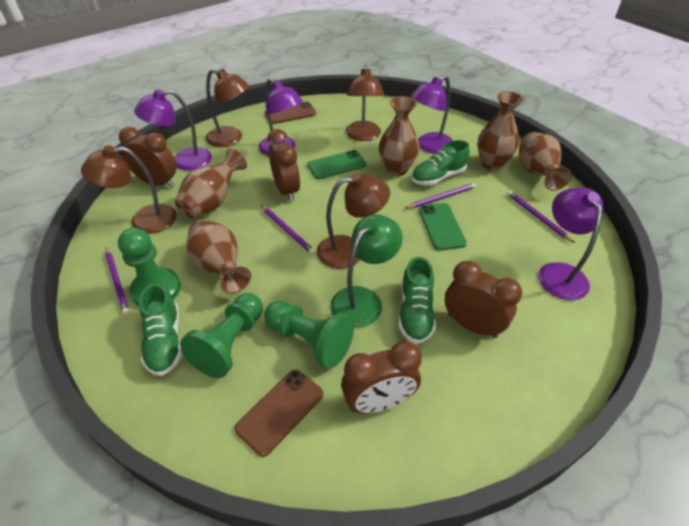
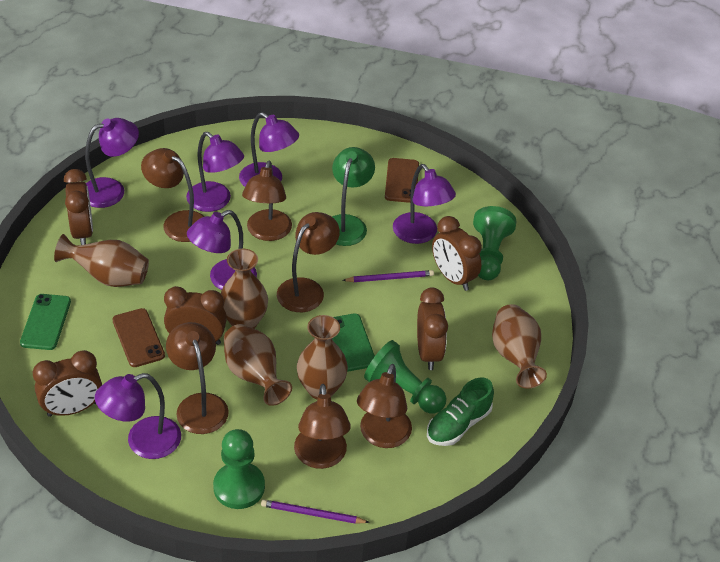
brown clock: [119,127,176,188] [267,129,300,202] [341,341,422,414] [445,261,522,338] = 4 -> [33,350,102,417] [64,169,93,245] [164,286,227,345] [417,288,448,370] [432,216,482,291] = 5
brown lamp: [81,146,177,234] [206,69,249,147] [317,173,390,269] [346,65,384,141] = 4 -> [141,148,205,242] [166,322,229,434] [242,161,292,241] [277,212,340,312] [294,384,351,469] [357,364,412,448] = 6
green shoe: [139,284,182,376] [398,257,436,344] [411,140,470,186] = 3 -> [427,377,494,446] = 1
purple lamp: [134,89,212,170] [258,78,303,156] [410,75,453,154] [538,187,604,300] = 4 -> [85,118,139,208] [95,373,181,459] [186,132,244,212] [187,210,257,290] [239,112,299,187] [393,164,456,244] = 6
purple pencil: [105,247,129,315] [261,205,315,254] [404,183,476,209] [507,191,575,243] = 4 -> [261,499,370,524] [342,270,434,282] = 2

